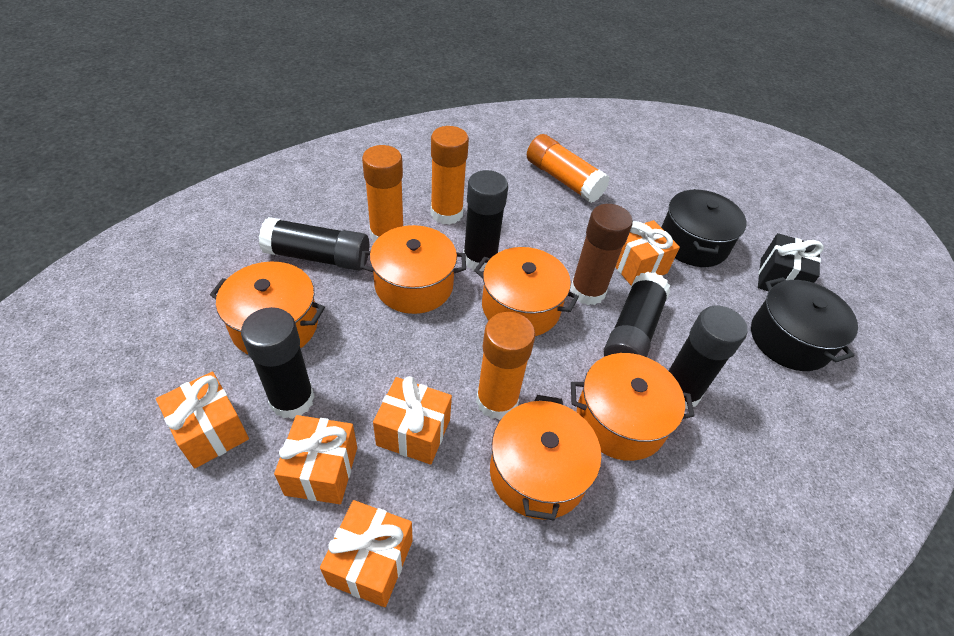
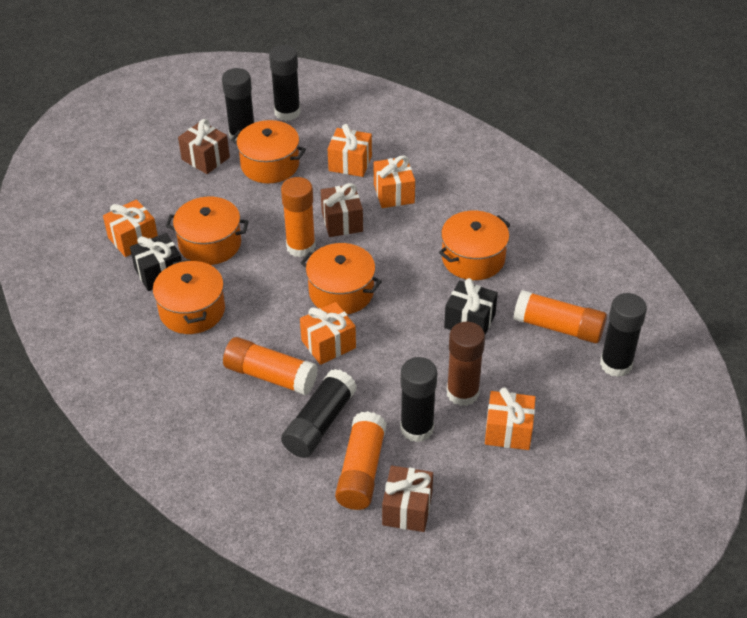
black gift: [758,233,824,292] = 1 -> [130,233,182,291] [444,278,498,335] = 2
black pot: [661,189,746,267] [751,277,858,371] = 2 -> none = 0
brown gift: none = 0 -> [178,119,230,174] [321,183,363,237] [382,466,433,532] = 3

